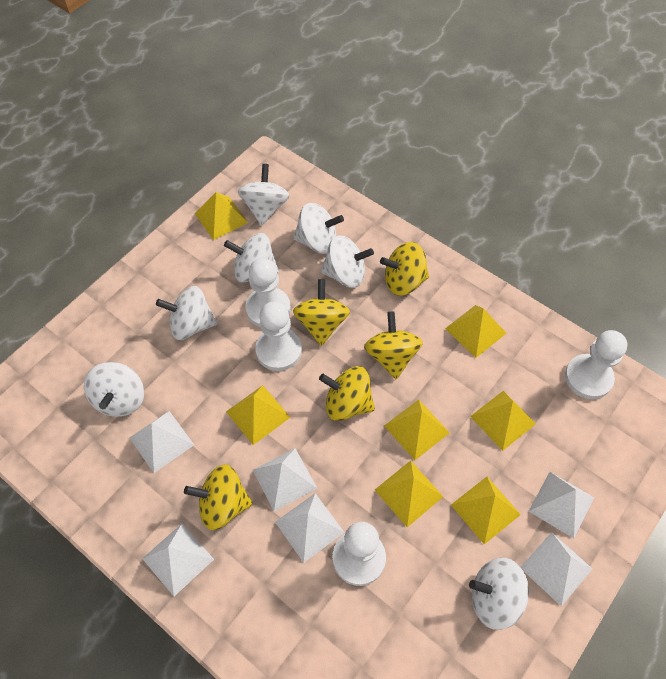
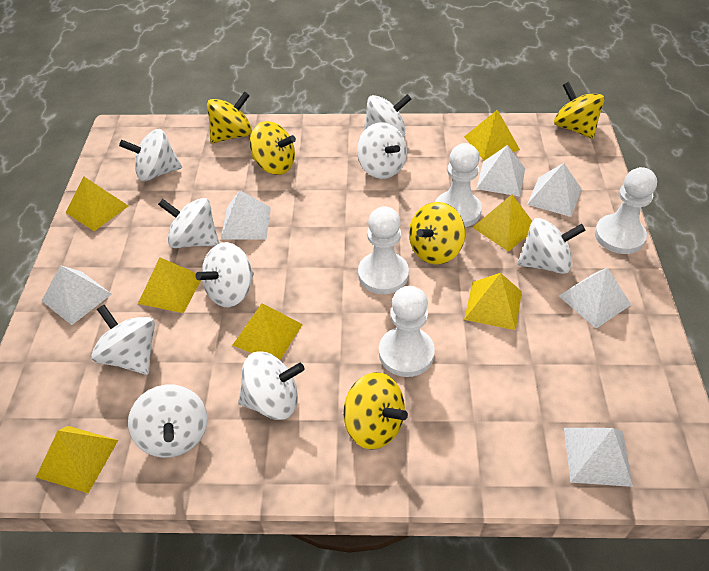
white spinning top: [84,362,144,417] [156,286,217,340] [224,233,279,283] [238,164,289,226] [293,203,344,254] [321,235,374,288] [469,558,529,630] = 7 -> [91,305,155,375] [119,129,182,181] [128,385,207,458] [158,198,219,248] [196,242,254,307] [238,351,305,420] [357,122,407,179] [364,94,411,137] [517,218,586,274] = 9

